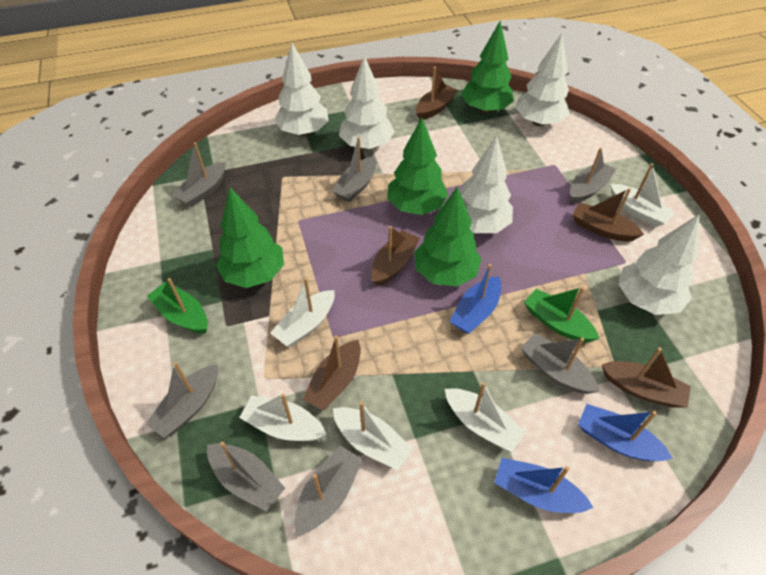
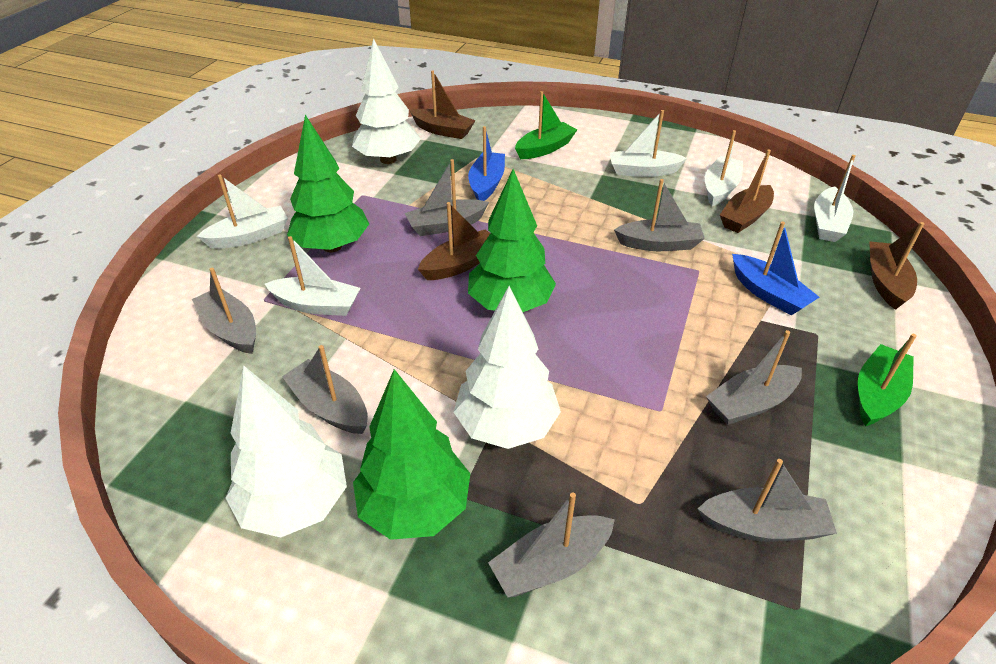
blue boat: [450,264,501,334] [494,458,594,513] [578,404,673,461] = 3 -> [468,126,505,201] [732,221,819,316] = 2
brown boat: [303,336,361,411] [371,226,420,286] [416,67,458,120] [572,188,644,241] [602,347,691,407] = 5 -> [410,70,476,139] [418,202,490,280] [720,149,774,233] [869,222,924,310] = 4
green tree: [216,188,284,288] [387,118,448,215] [414,186,481,286] [461,21,514,113] = 4 -> [287,115,369,253] [353,369,470,540] [468,169,556,312] = 3
white tree: [274,43,329,136] [339,55,395,150] [461,136,513,233] [515,33,570,126] [619,214,699,315] = 5 -> [226,365,347,538] [352,38,421,164] [454,286,561,449] = 3

